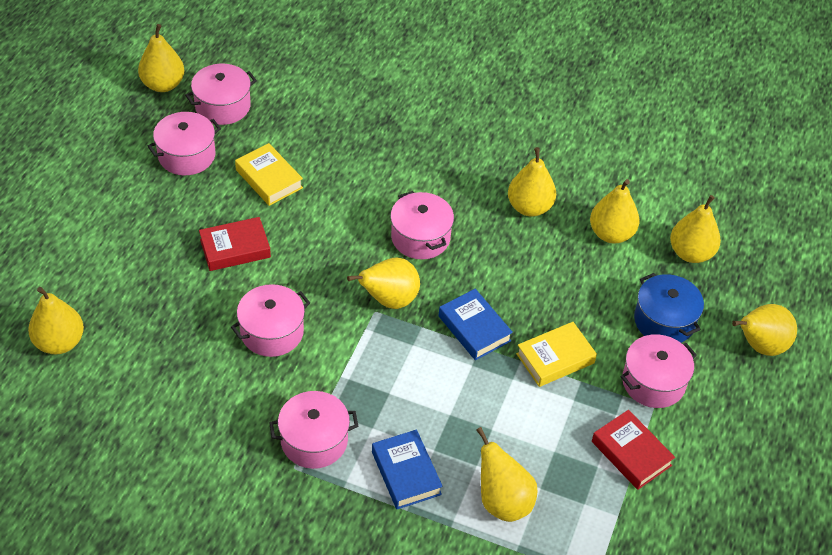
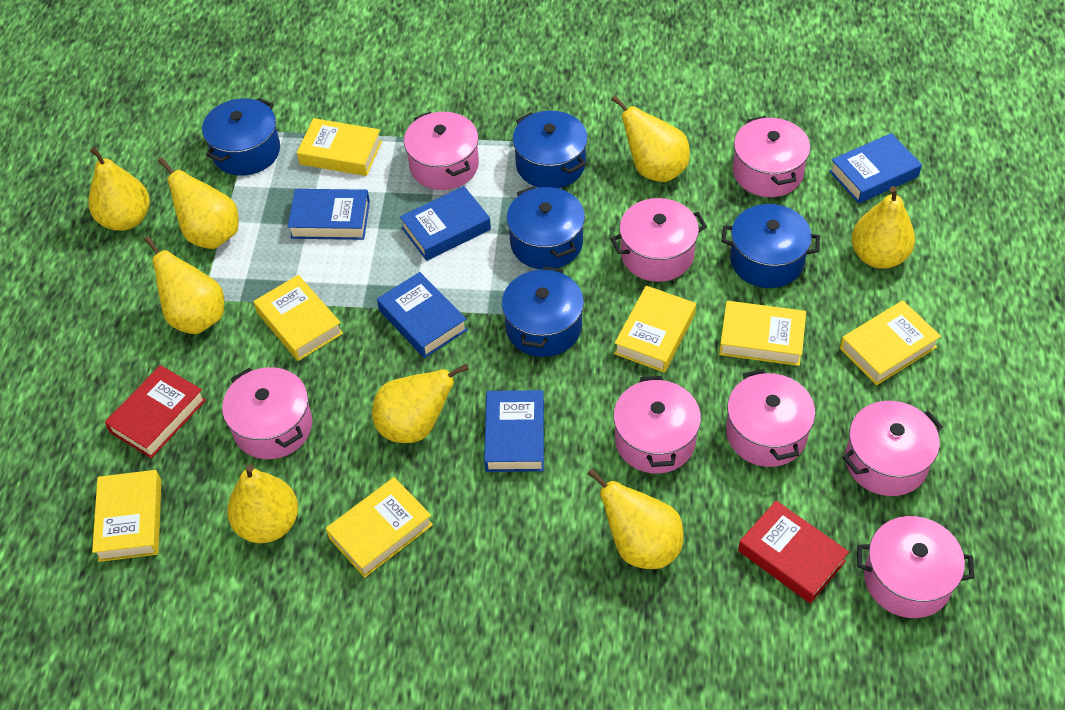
blue book: [372,430,443,509] [439,289,513,360] = 2 -> [288,189,370,240] [377,272,468,358] [400,186,491,261] [484,390,544,472] [829,133,922,204] = 5
blue pot: [634,273,704,343] = 1 -> [202,98,280,176] [502,266,584,357] [507,186,585,270] [513,111,588,188] [722,204,820,288] = 5
pink pot: [148,112,221,175] [185,64,257,125] [231,284,310,357] [269,391,358,469] [390,191,454,259] [621,334,697,408] = 6 -> [222,367,312,459] [404,111,479,190] [611,198,707,282] [613,376,701,474] [726,369,815,467] [733,116,810,197] [843,401,943,496] [857,516,974,618] = 8
yellow book: [235,143,303,206] [516,322,597,387] = 2 -> [92,470,161,562] [254,275,343,361] [297,118,382,176] [326,477,433,578] [614,286,696,373] [719,301,806,366] [840,300,941,385] = 7

